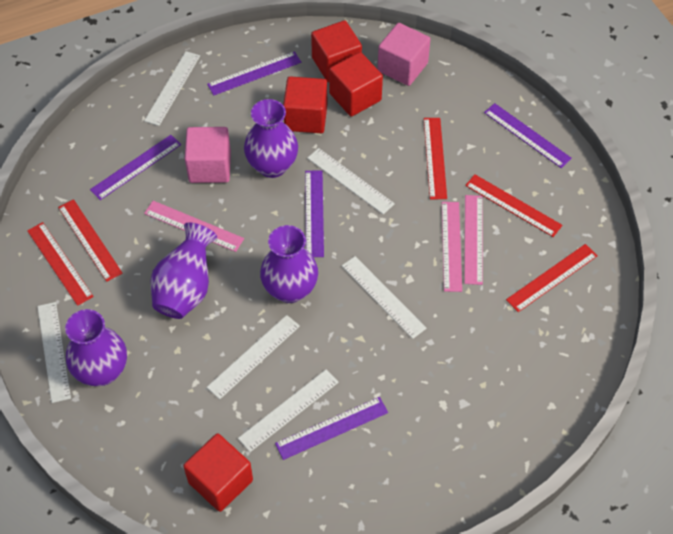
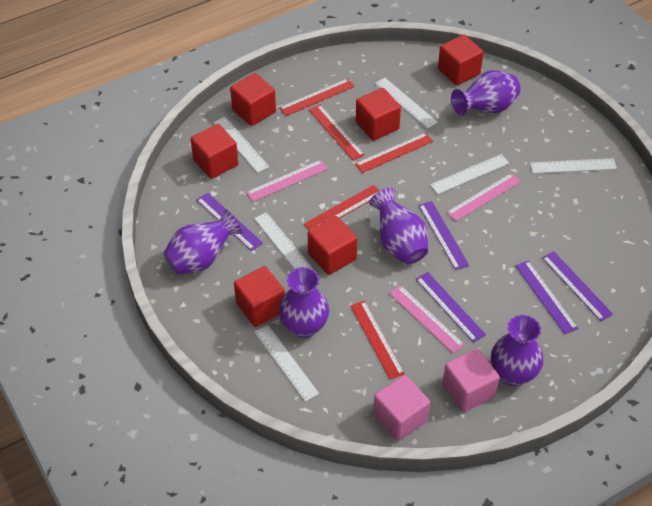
purple vase: [65,309,127,386] [151,222,217,319] [244,99,298,178] [260,225,318,303] = 4 -> [164,209,242,275] [279,267,329,338] [369,188,428,264] [451,70,520,116] [491,315,543,386] = 5
red cube: [183,433,253,512] [283,76,327,133] [311,20,362,82] [329,52,383,116] = 4 -> [190,124,238,179] [230,73,276,126] [234,266,285,327] [308,216,357,275] [356,88,401,141] [438,35,484,86] = 6

